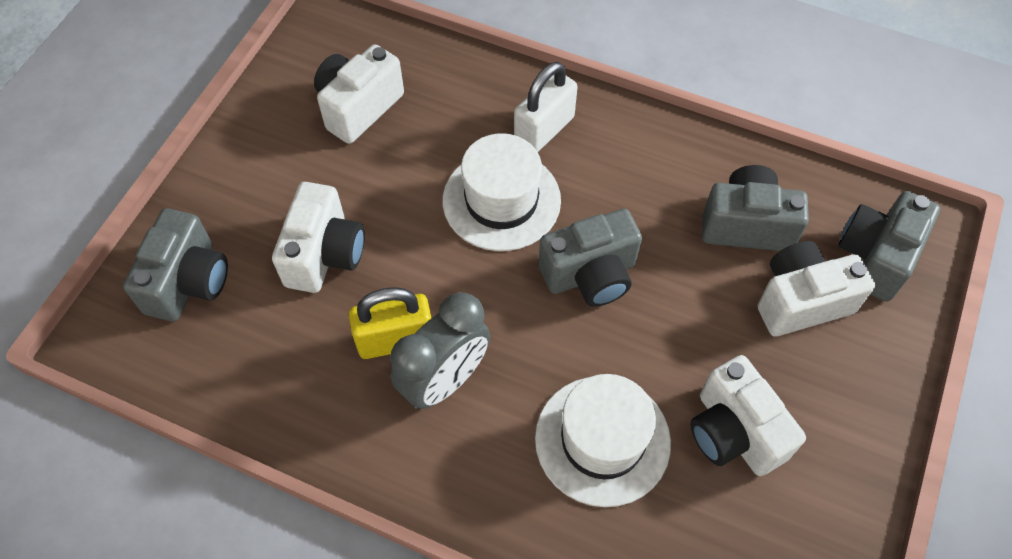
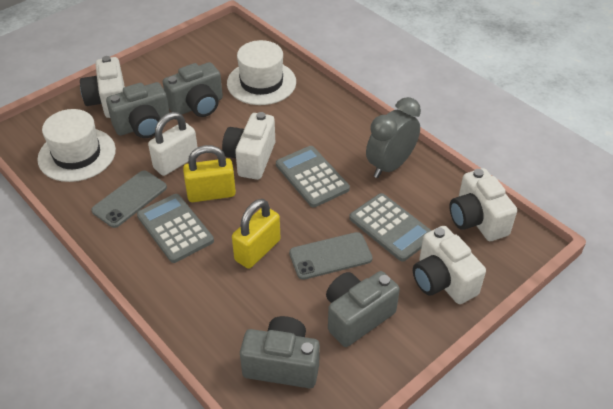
grey calculator: none = 0 -> [137,194,214,263] [276,146,350,207] [349,193,432,262] = 3
grey phone: none = 0 -> [91,170,167,228] [289,232,373,280] = 2
yellow padlock: [349,287,431,359] = 1 -> [183,145,236,202] [232,199,280,269] = 2

